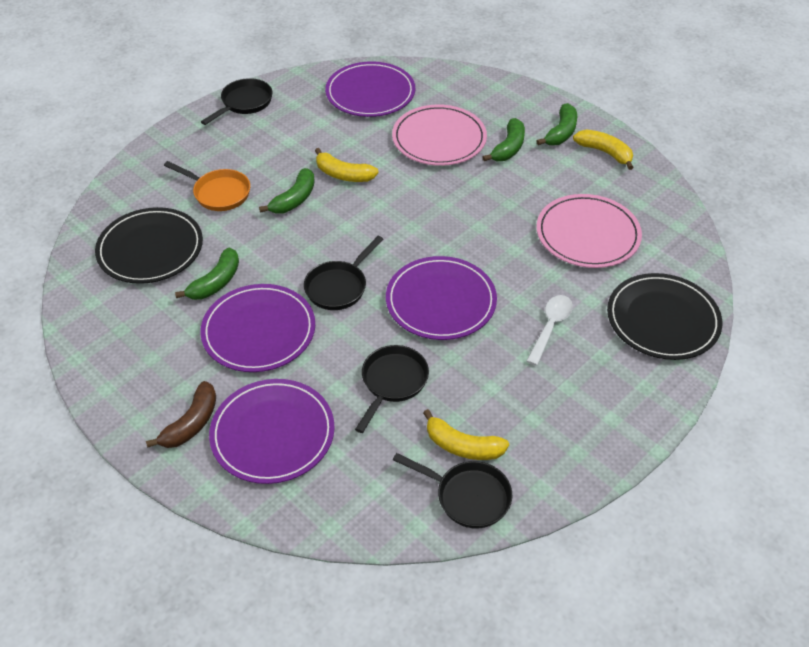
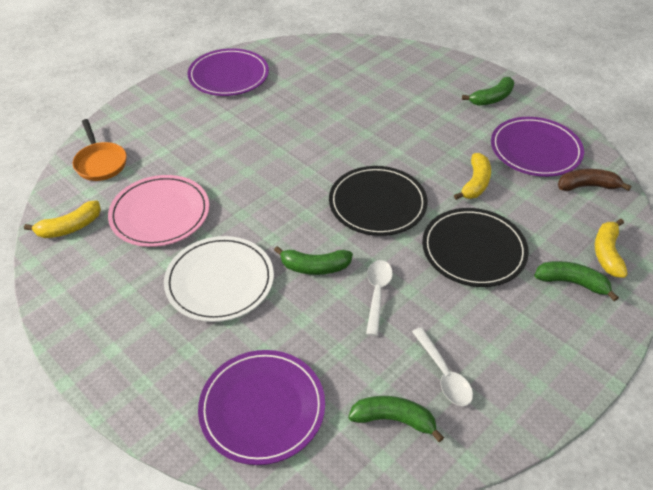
black pan: [201,78,273,125] [304,236,383,310] [355,345,429,433] [393,453,513,529] = 4 -> none = 0
pink plate: [392,104,487,166] [537,194,642,268] = 2 -> [108,175,209,247] = 1
purple plate: [200,284,315,372] [209,379,335,484] [325,61,415,117] [386,256,497,340] = 4 -> [188,48,269,96] [198,350,325,465] [491,117,584,177] = 3
white plate: none = 0 -> [164,236,274,322] = 1
white spoon: [526,295,573,366] = 1 -> [366,260,393,336] [412,327,473,406] = 2

